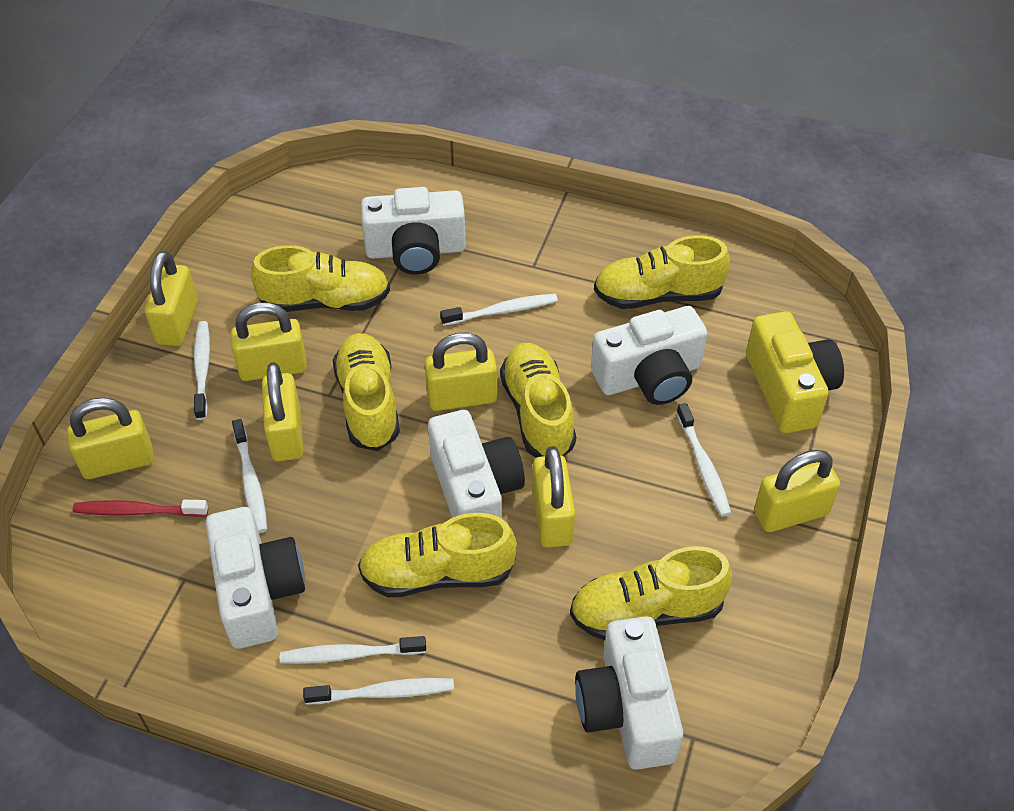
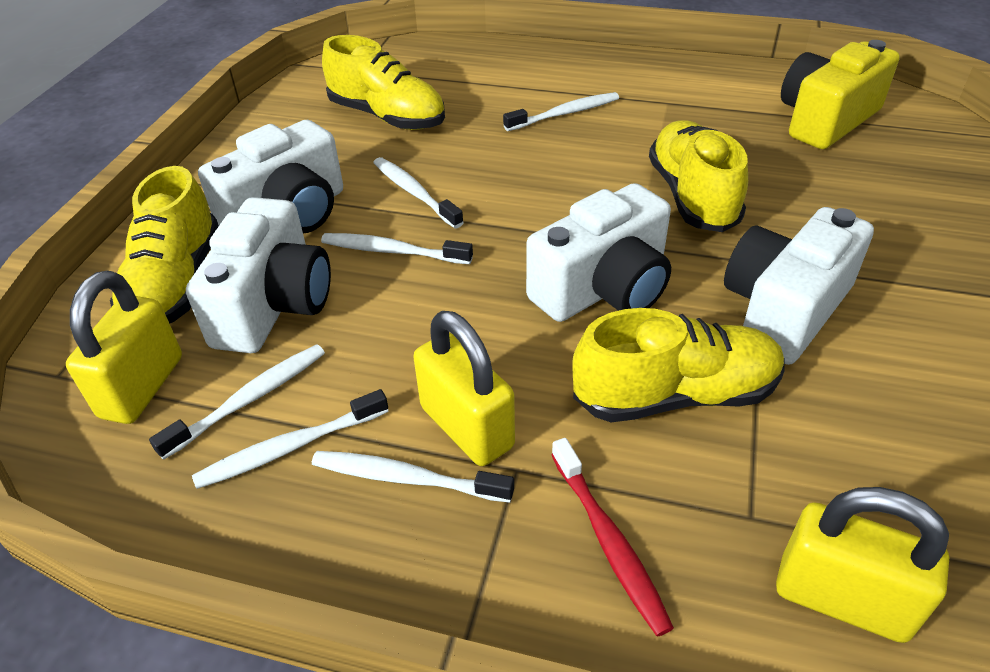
white camera: [206,507,305,649] [361,187,466,275] [428,410,525,518] [575,616,683,770] [591,306,708,405] = 5 -> [186,197,331,353] [198,120,343,233] [526,183,671,322] [724,207,874,365] = 4
yellow padlock: [67,397,154,479] [145,251,198,346] [231,302,307,381] [262,363,303,461] [425,333,497,411] [532,446,575,548] [754,450,840,532] = 7 -> [66,271,182,424] [413,311,515,466] [776,487,949,643] = 3
yellow shoe: [251,245,390,312] [333,333,400,451] [358,513,517,597] [500,343,576,458] [570,546,732,640] [594,235,730,309] = 6 -> [110,166,219,324] [322,35,445,130] [572,308,784,422] [649,120,748,232] = 4

